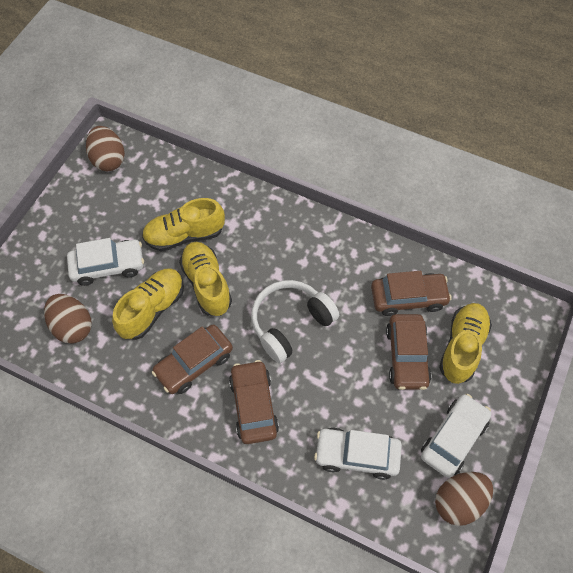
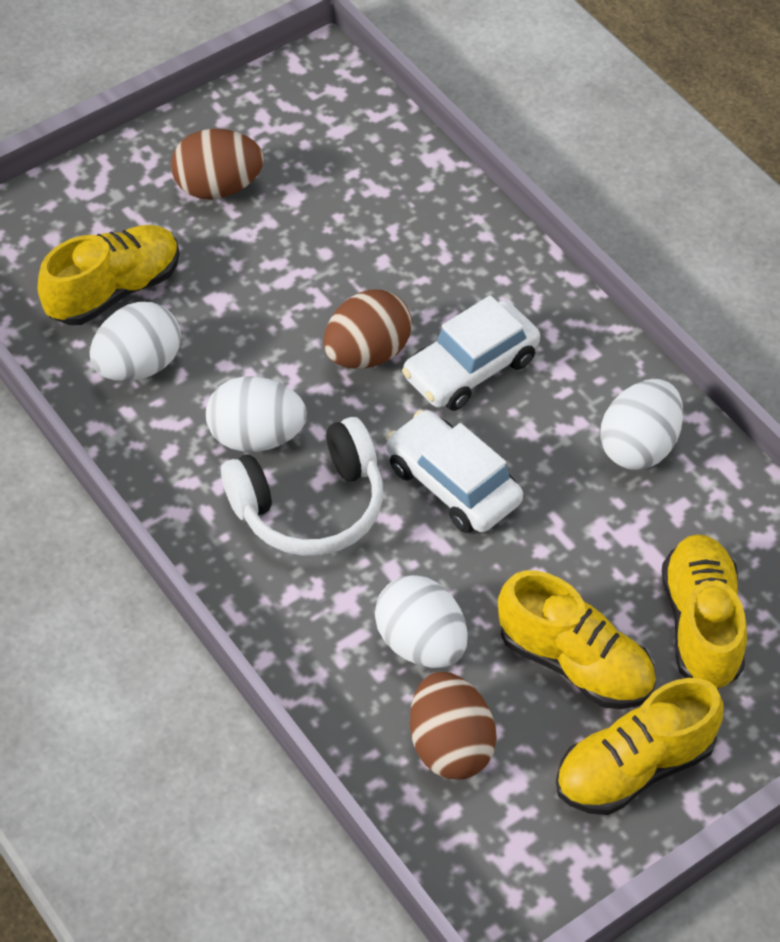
brown car: [152,325,233,394] [229,360,279,444] [371,271,452,316] [386,314,431,390] = 4 -> none = 0
white car: [67,238,144,286] [314,427,402,480] [421,394,491,478] = 3 -> [386,410,523,533] [402,295,540,411] = 2
white egg: none = 0 -> [90,302,181,381] [206,376,307,452] [375,575,468,668] [600,379,683,470] = 4

